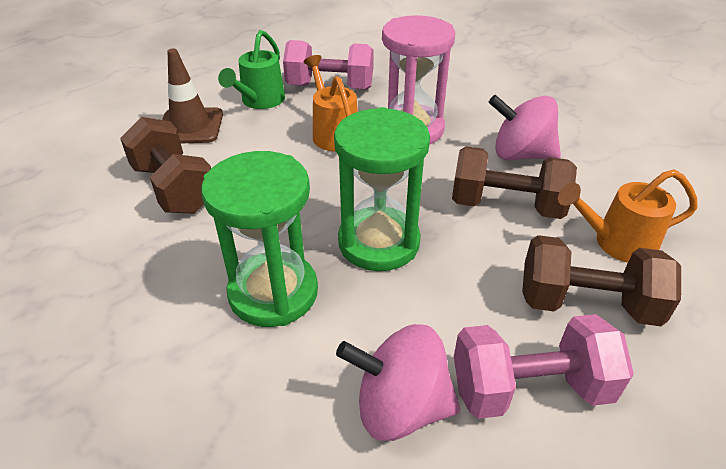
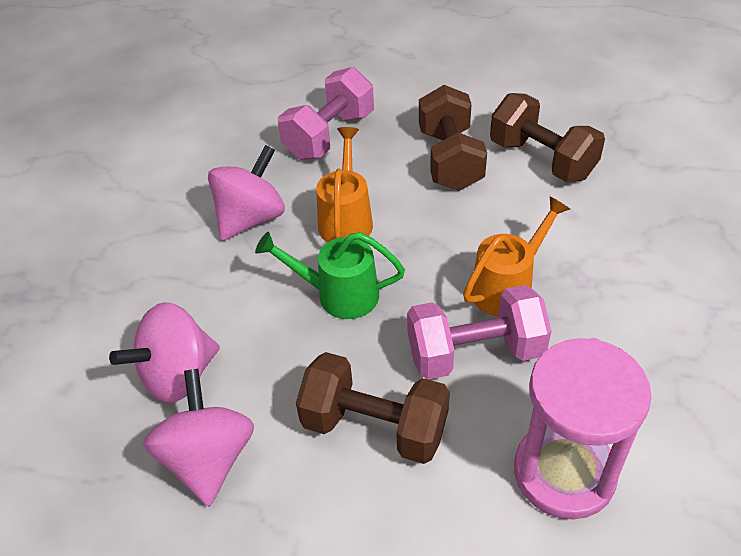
brown traffic cone: [162,49,223,143] = 1 -> none = 0
green hourglass: [201,151,318,327] [334,107,430,271] = 2 -> none = 0
pink spinning top: [336,324,460,441] [488,95,561,160] = 2 -> [109,302,220,403] [143,369,254,506] [208,145,285,241] = 3

